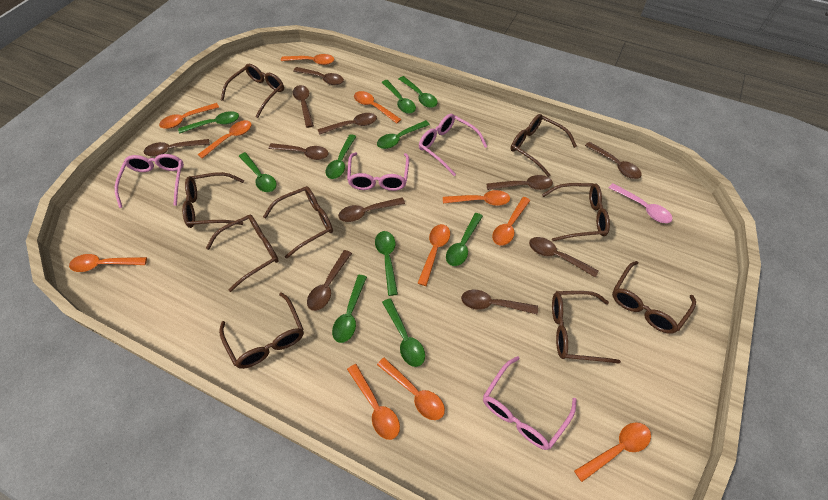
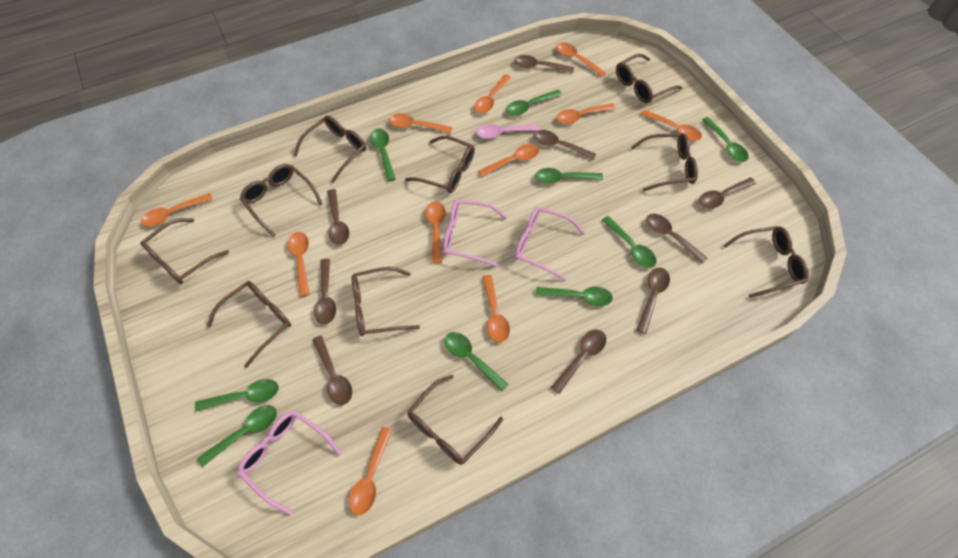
brown glasses: [182,172,244,228] [206,215,279,292] [219,292,304,369] [221,64,284,118] [263,186,333,259] [511,114,577,177] [542,183,610,241] [552,291,621,364] [612,261,696,334] = 9 -> [140,218,229,284] [207,281,291,368] [240,164,323,237] [294,116,366,183] [352,267,420,336] [405,136,475,193] [407,375,503,465] [616,54,683,103] [631,133,698,191] [723,226,809,298] = 10
brown spoon: [144,139,210,156] [268,143,328,160] [293,67,344,85] [293,85,314,128] [307,250,352,311] [318,113,377,135] [338,197,405,222] [461,290,538,314] [486,175,553,190] [529,237,599,278] [585,142,642,179] = 11 -> [312,335,352,405] [314,259,336,324] [327,189,349,245] [514,55,574,73] [534,130,596,160] [551,329,606,394] [636,267,670,334] [646,214,708,264] [699,177,756,208] = 9
green spoon: [178,111,239,134] [239,152,277,192] [326,134,357,179] [332,275,367,343] [375,231,398,296] [377,120,430,149] [382,80,416,114] [382,298,425,367] [399,76,438,108] [446,213,483,266] = 10 -> [195,379,279,411] [197,405,277,467] [370,128,396,181] [444,332,509,392] [506,90,562,115] [535,168,603,184] [536,287,613,306] [602,216,657,268] [702,117,749,162] = 9
pink glasses: [115,154,184,208] [347,152,409,191] [419,114,487,176] [483,356,577,450] = 4 -> [237,410,342,515] [443,200,507,267] [515,207,585,281] = 3

